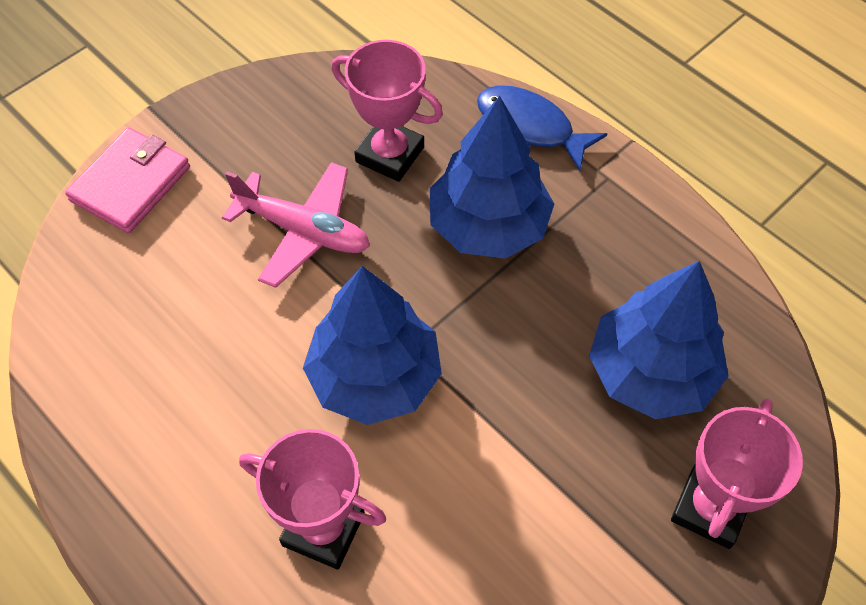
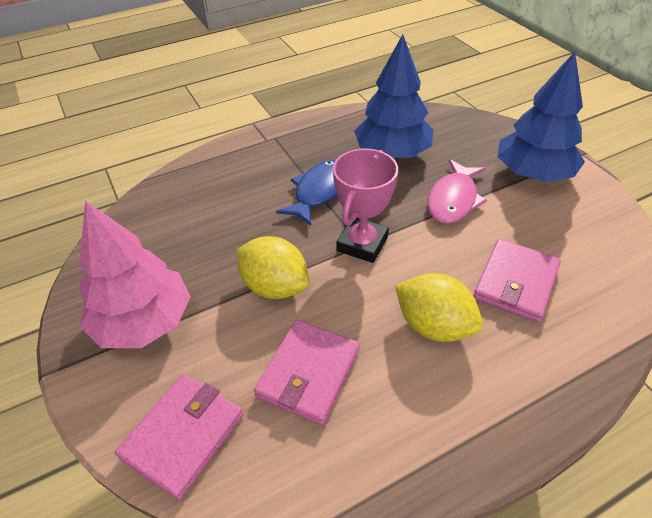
blue tree: [303,266,442,425] [429,96,554,259] [589,261,729,419] = 3 -> [354,34,433,158] [497,52,585,182] = 2
pink fish: none = 0 -> [428,159,487,224] = 1
pink plane: [222,162,370,288] = 1 -> none = 0
pink tree: none = 0 -> [79,201,191,348] = 1
pink trophy: [239,429,386,569] [331,40,443,182] [671,399,803,549] = 3 -> [333,148,398,263] = 1
pink wallet: [65,127,190,233] = 1 -> [115,374,243,500] [254,320,360,425] [473,239,561,322] = 3
yellow lemon: none = 0 -> [237,236,309,299] [395,273,483,342] = 2

